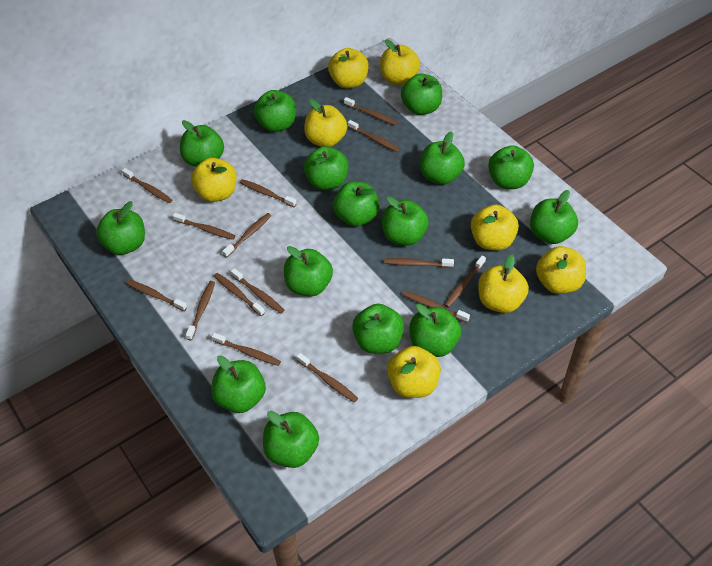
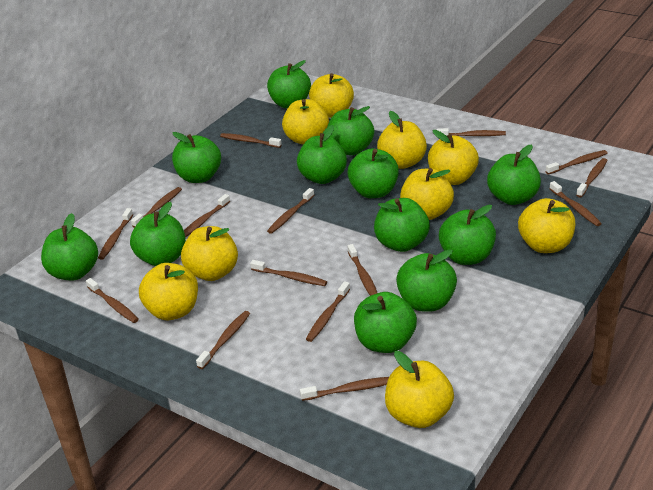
green apple: [96,201,145,255] [180,120,224,167] [211,356,266,413] [254,90,296,132] [263,411,319,468] [284,246,333,296] [304,146,349,190] [333,181,380,226] [352,304,404,354] [382,196,429,246] [401,74,442,115] [410,304,461,357] [420,131,465,185] [488,145,534,189] [530,190,578,244] = 15 -> [41,213,98,280] [130,202,186,266] [172,132,221,183] [267,60,311,108] [297,125,347,184] [327,106,374,155] [348,148,399,198] [354,292,417,353] [374,198,430,252] [396,249,457,312] [439,205,496,265] [487,144,541,205] = 12
yellow apple: [191,158,237,202] [304,99,347,147] [328,48,369,88] [380,40,420,85] [387,346,441,398] [471,205,519,251] [478,255,529,313] [536,246,586,294] = 8 -> [139,263,198,320] [181,226,238,281] [282,99,329,144] [309,73,354,118] [377,111,427,169] [385,351,454,428] [400,168,454,220] [428,130,479,185] [518,198,575,253] = 9

